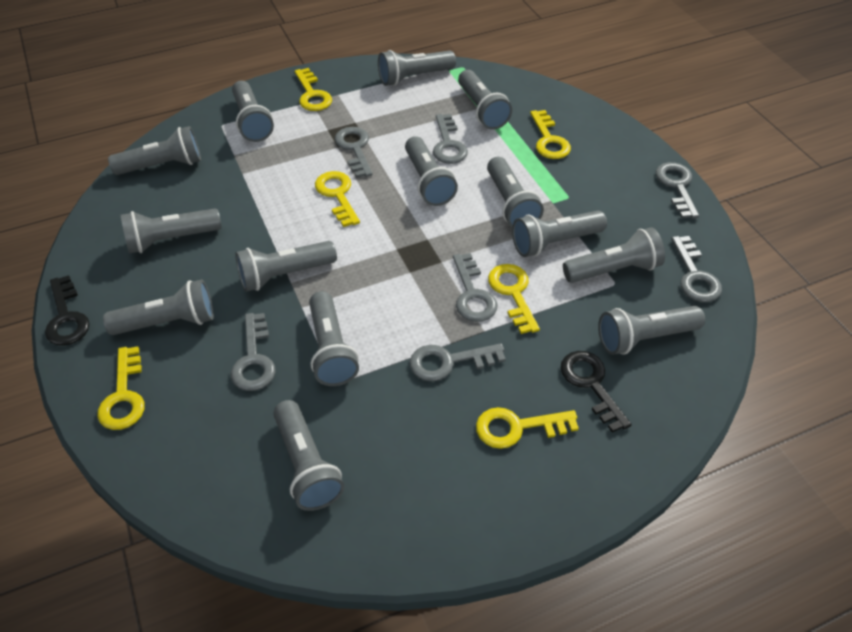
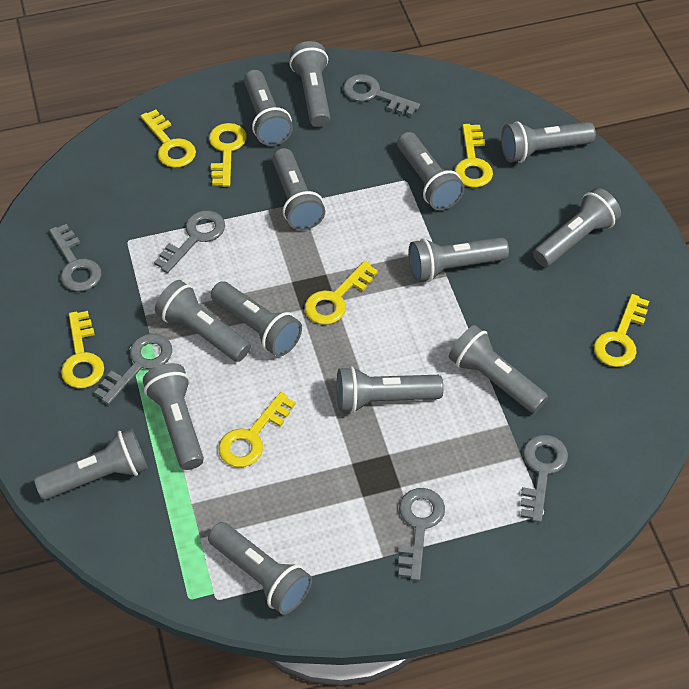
black key: [45,275,90,346] [561,351,632,433] = 2 -> none = 0
grey key: [231,313,276,391] [335,127,373,178] [410,343,506,381] [433,114,468,164] [453,253,497,322] [656,162,699,219] [671,236,722,302] = 7 -> [49,224,102,291] [94,334,172,405] [154,210,225,273] [343,74,420,116] [398,488,445,581] [521,435,568,522] = 6
yellow key: [97,347,145,430] [295,68,332,111] [315,171,360,227] [476,407,579,449] [488,264,540,334] [530,110,571,159] = 6 -> [61,311,104,388] [141,109,196,168] [209,123,247,187] [218,392,296,467] [305,261,378,325] [454,124,493,188] [594,294,649,367] = 7

